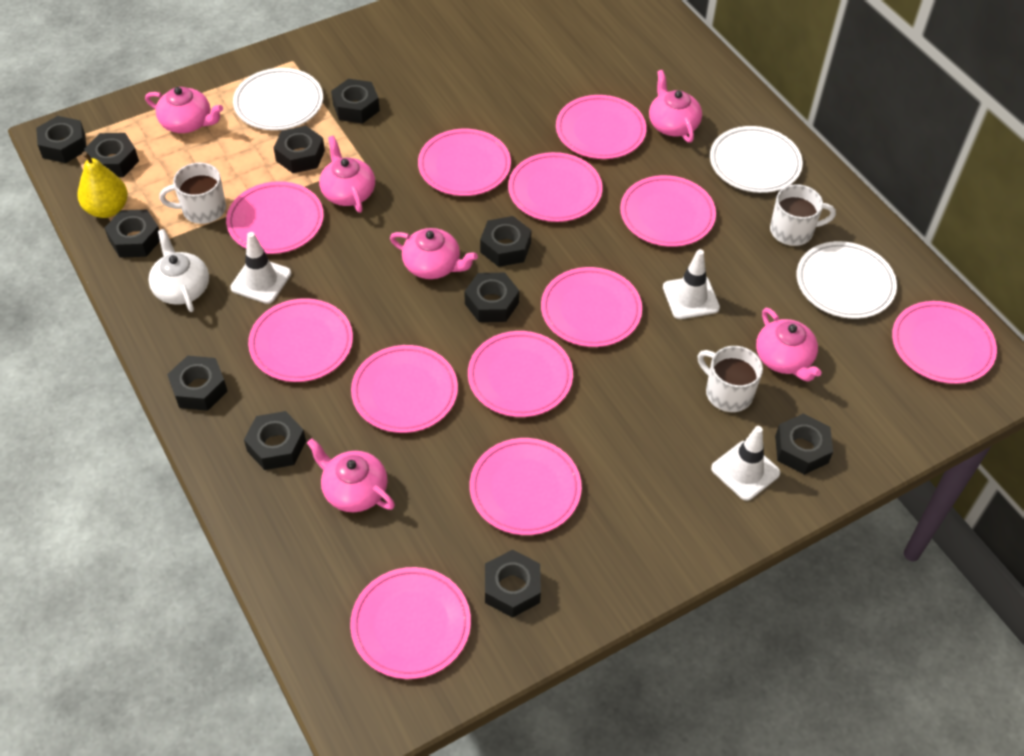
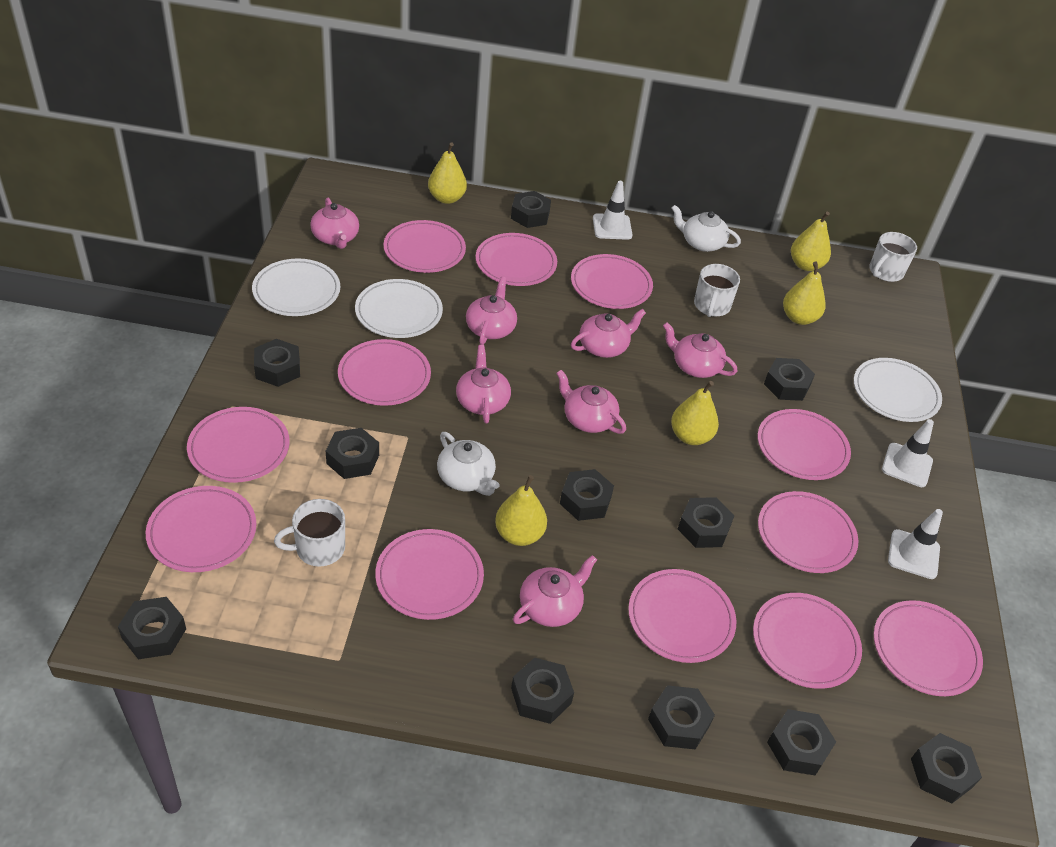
pink teapot: [145,87,223,133] [307,438,395,512] [319,136,375,213] [390,228,478,279] [649,70,702,143] [756,308,822,382] = 6 -> [310,198,359,249] [456,345,511,423] [466,276,517,345] [513,555,597,627] [556,370,626,434] [571,309,646,358] [663,322,737,378] = 7
white teapot: [148,229,209,312] = 1 -> [437,432,499,496] [671,205,741,252] = 2
yellow pear: [78,151,128,218] = 1 -> [428,142,467,204] [495,475,547,546] [671,381,719,445] [783,261,825,325] [791,211,831,271] = 5

